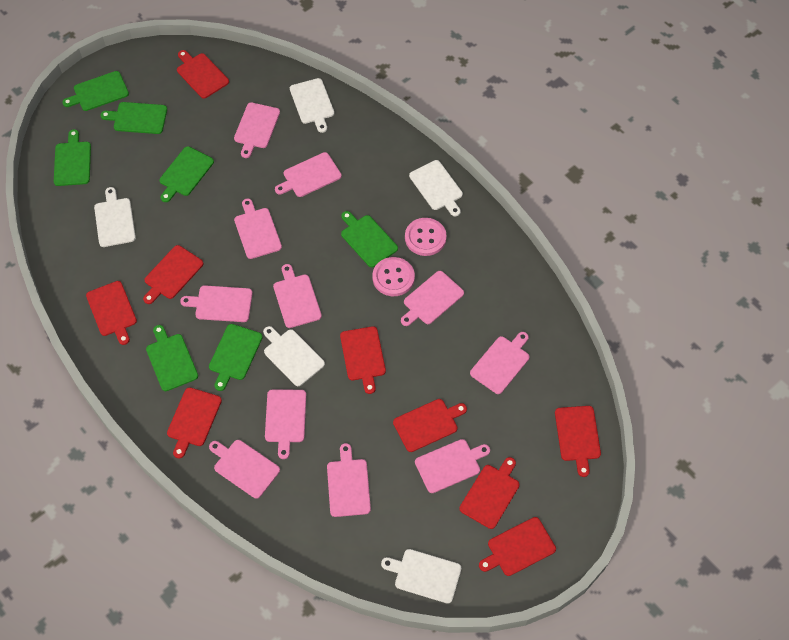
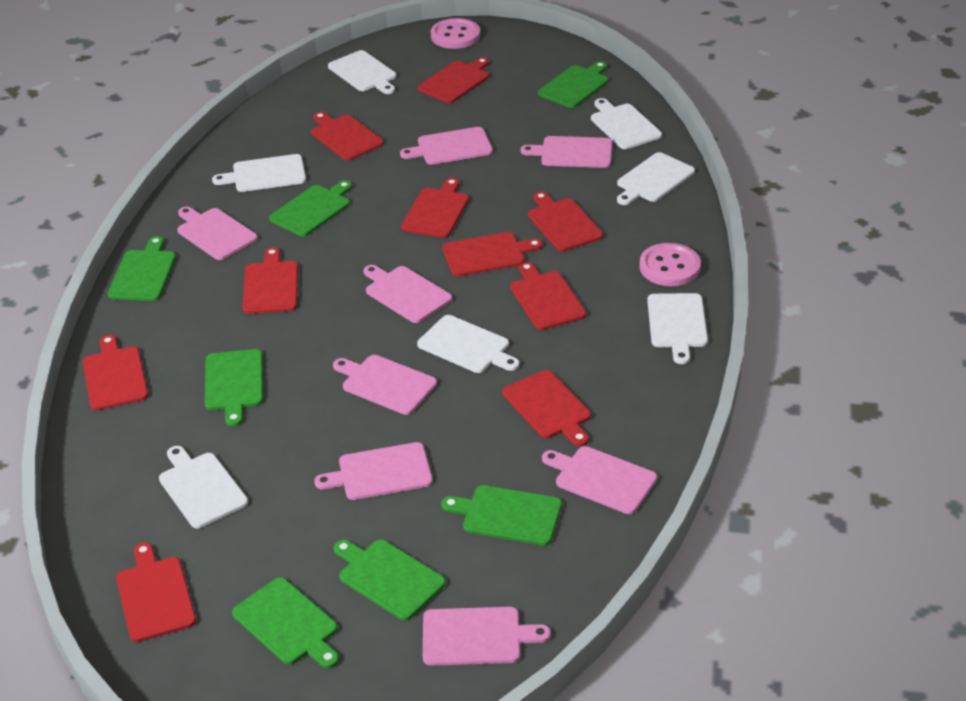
pink cutting board: [180,285,253,322] [209,440,280,499] [234,102,280,158] [234,199,282,259] [265,389,306,459] [273,264,322,328] [275,152,342,197] [327,443,371,517] [401,271,464,326] [415,439,490,493] [470,332,530,394] = 11 -> [177,206,258,260] [314,442,433,500] [333,355,437,415] [363,265,452,323] [400,127,493,165] [423,607,551,666] [521,136,612,168] [542,446,657,514] = 8
red cutting board: [86,281,137,345] [143,245,204,304] [167,387,222,458] [177,50,229,99] [340,326,386,394] [393,399,467,452] [459,457,520,529] [479,517,556,576] [555,406,601,477] = 9 -> [83,335,148,410] [116,543,196,642] [243,247,298,314] [311,112,384,160] [401,178,469,238] [418,57,489,103] [442,232,543,276] [502,370,591,446] [510,262,586,330] [528,191,603,252] = 10
white cutting board: [94,187,136,247] [263,326,325,386] [290,78,334,133] [381,549,461,604] [409,160,463,216] = 5 -> [159,446,248,528] [212,154,306,192] [328,50,396,94] [417,315,519,373] [591,98,662,149] [617,152,695,205] [647,293,708,364] = 7

